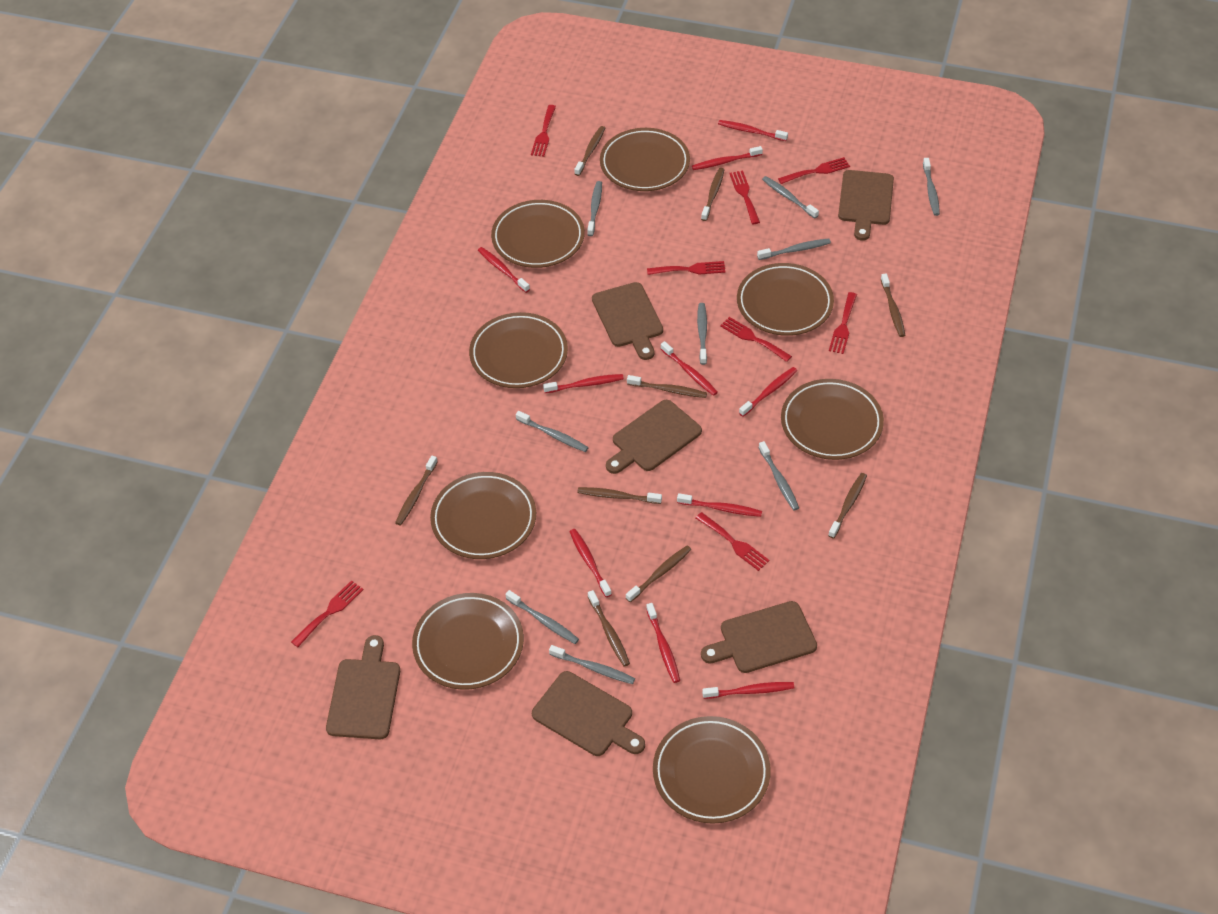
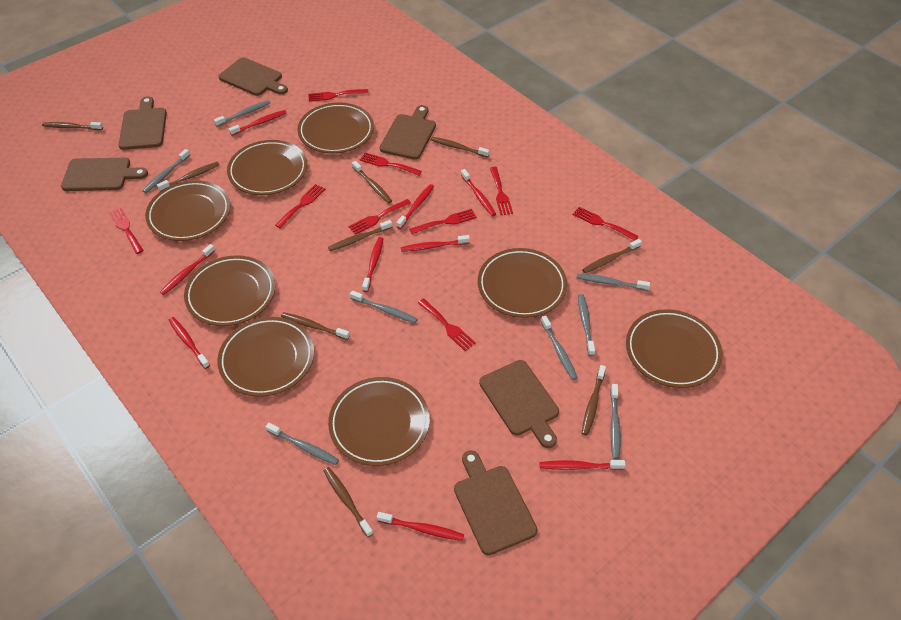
grey toothbrush: [506,590,579,644] [516,411,589,452] [549,645,635,684] [587,181,602,236] [697,303,707,365] [757,239,831,260] [759,441,799,511] [762,176,819,218] [923,158,940,216] = 9 -> [142,149,190,193] [214,100,271,127] [266,423,339,465] [350,290,418,323] [541,316,578,380] [577,273,650,291] [578,294,595,356] [610,384,621,459] = 8
red fork: [291,580,364,647] [531,105,556,157] [647,261,726,275] [696,512,770,571] [720,317,792,362] [729,171,760,224] [778,157,850,184] [829,292,857,354] = 8 -> [109,208,144,254] [275,184,325,229] [308,89,369,102] [349,199,411,235] [360,152,422,176] [409,209,477,234] [418,298,476,351] [490,167,513,215] [573,207,639,241] = 9
red toothbrush: [478,247,530,293] [543,374,624,393] [569,529,612,597] [646,603,680,683] [661,341,718,396] [677,493,762,517] [692,146,763,170] [702,682,794,699] [718,120,788,141] [739,367,797,417] = 10 -> [160,244,215,295] [169,317,210,369] [229,110,287,136] [362,237,383,292] [377,512,464,541] [397,184,434,229] [401,235,470,252] [461,169,496,216] [540,460,626,470] = 9

